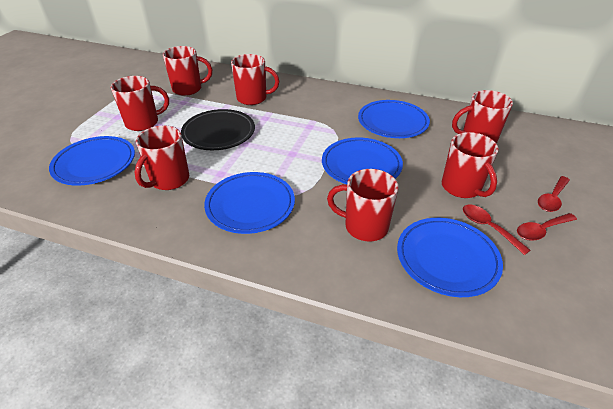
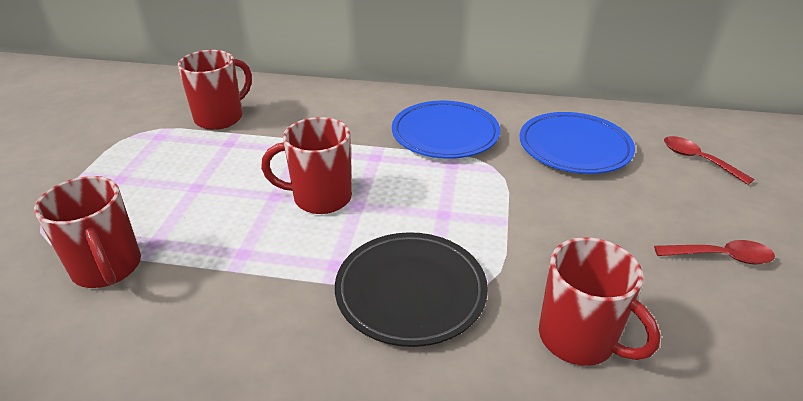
blue plate: [49,136,135,185] [204,172,295,234] [322,138,403,184] [358,100,430,138] [397,218,503,297] = 5 -> [392,101,500,159] [520,112,635,174] = 2
red mug: [111,76,169,131] [134,126,190,190] [163,46,212,96] [231,54,279,105] [327,169,398,242] [442,132,498,198] [452,90,513,144] = 7 -> [34,176,141,288] [178,50,252,130] [261,117,352,214] [539,237,661,366] = 4
red spoon: [463,205,530,255] [517,213,577,241] [538,176,570,212] = 3 -> [654,240,775,264] [664,136,754,185] = 2

